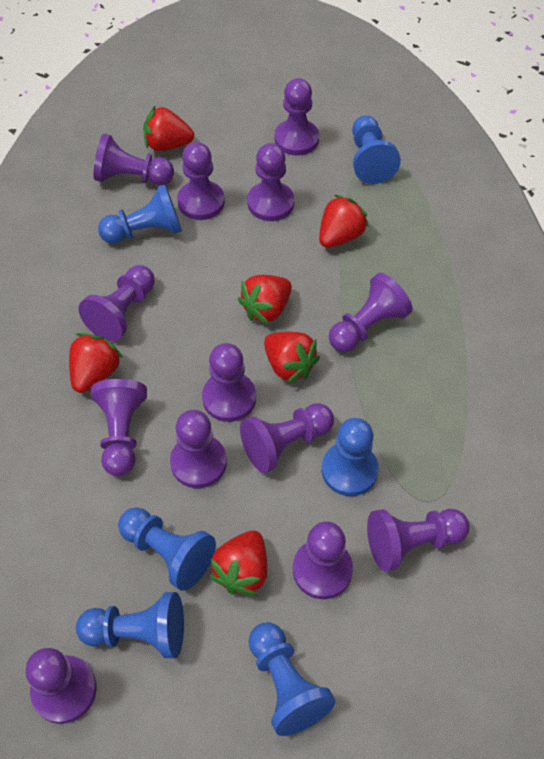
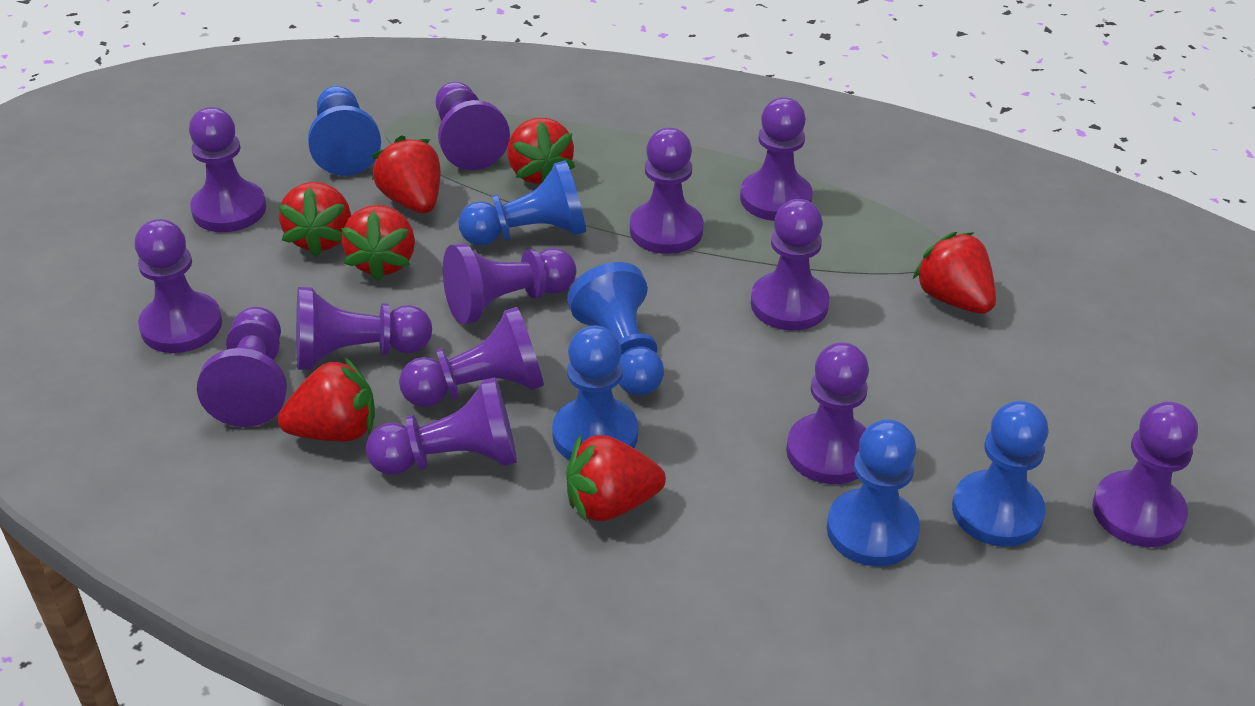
red strawberry: [69,333,123,393] [143,105,194,151] [209,530,267,596] [238,275,292,325] [264,332,320,384] [319,195,369,248] = 6 -> [278,182,351,257] [278,357,375,442] [341,205,415,282] [372,135,440,213] [507,118,575,184] [566,434,666,521] [912,232,996,314] = 7

